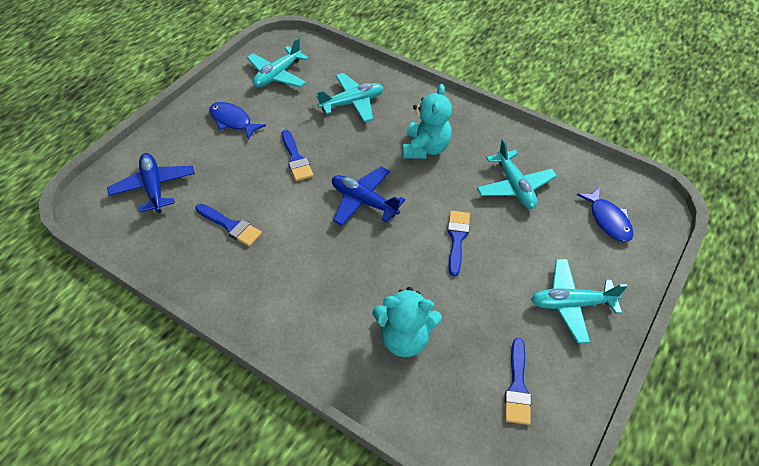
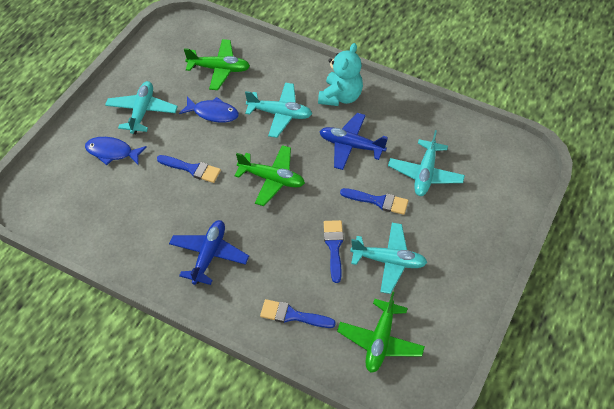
green plane: none = 0 -> [184,39,250,90] [235,145,305,206] [337,291,425,373] = 3
turquoise teddy bear: [373,287,442,357] [402,84,452,159] = 2 -> [318,43,363,106] = 1

